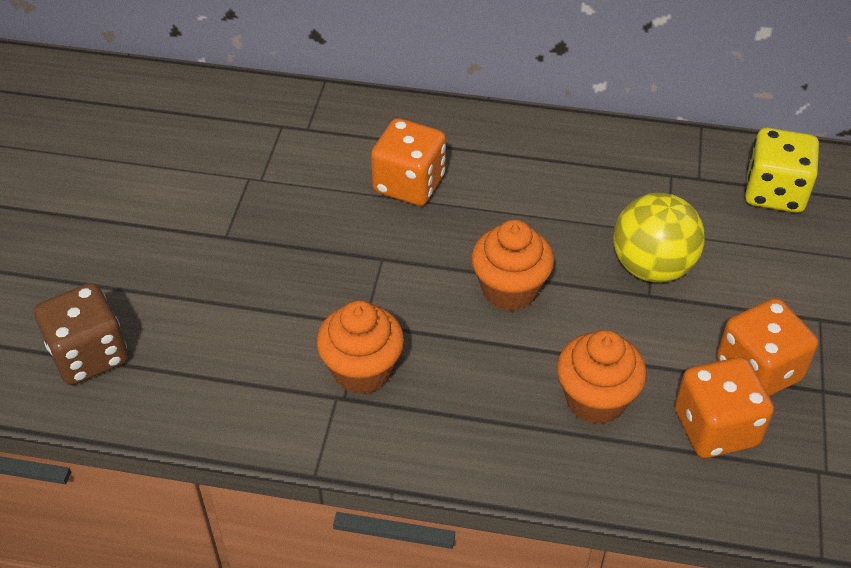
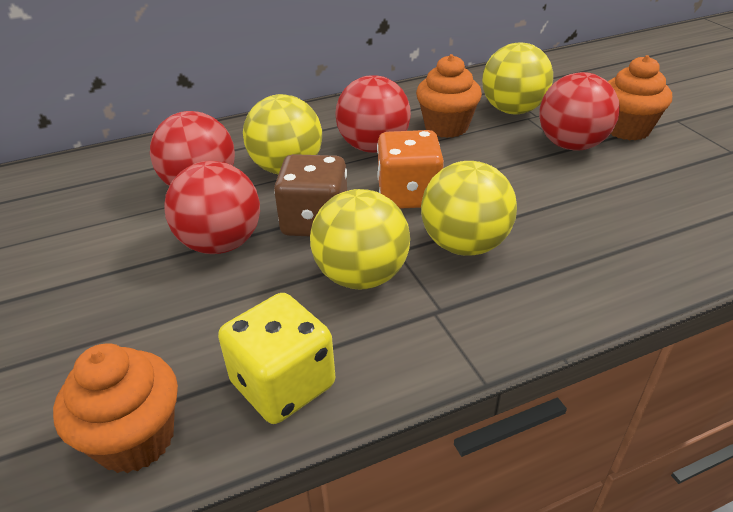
orange dice: [371,118,446,206] [675,357,774,458] [717,298,818,396] = 3 -> [377,130,444,209] = 1
red ball: none = 0 -> [150,111,235,186] [164,161,260,254] [335,75,411,153] [539,72,620,151] = 4
yellow ball: [613,193,705,283] = 1 -> [243,94,322,174] [310,189,410,290] [421,161,517,256] [482,42,553,114] = 4

